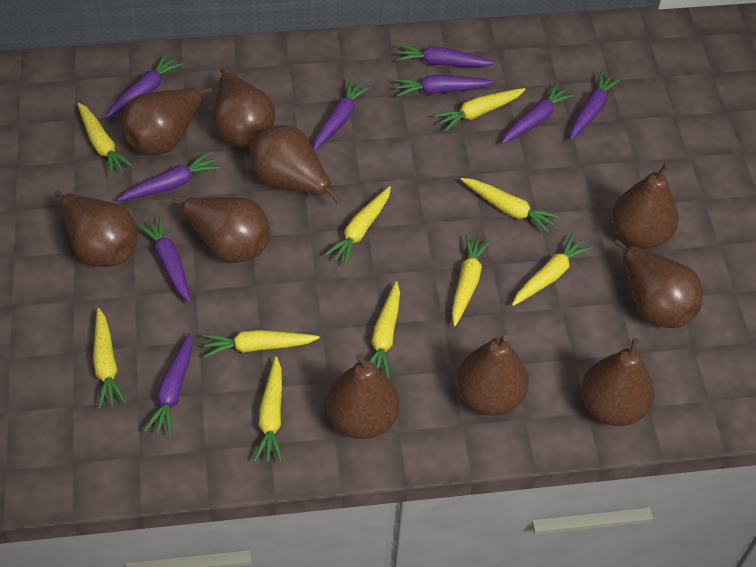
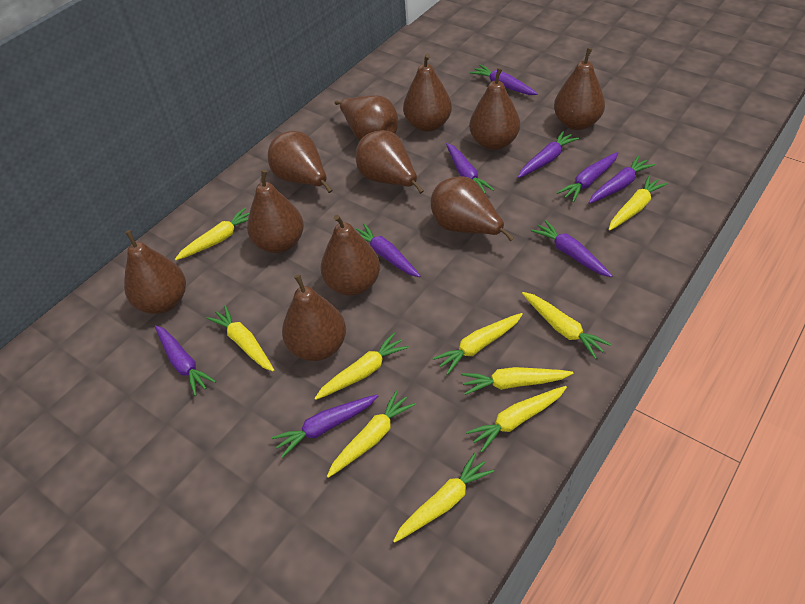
brown pear: [54,190,137,267] [122,87,213,155] [170,197,270,263] [213,68,275,147] [250,125,341,204] [327,354,400,439] [457,335,529,416] [581,338,654,426] [612,163,679,249] [615,240,703,328] = 10 -> [124,230,186,314] [247,170,304,253] [268,131,333,193] [282,274,346,361] [320,215,380,296] [334,95,398,141] [356,130,424,194] [403,54,452,132] [431,176,514,242] [469,68,520,150] [554,48,605,130] = 11

